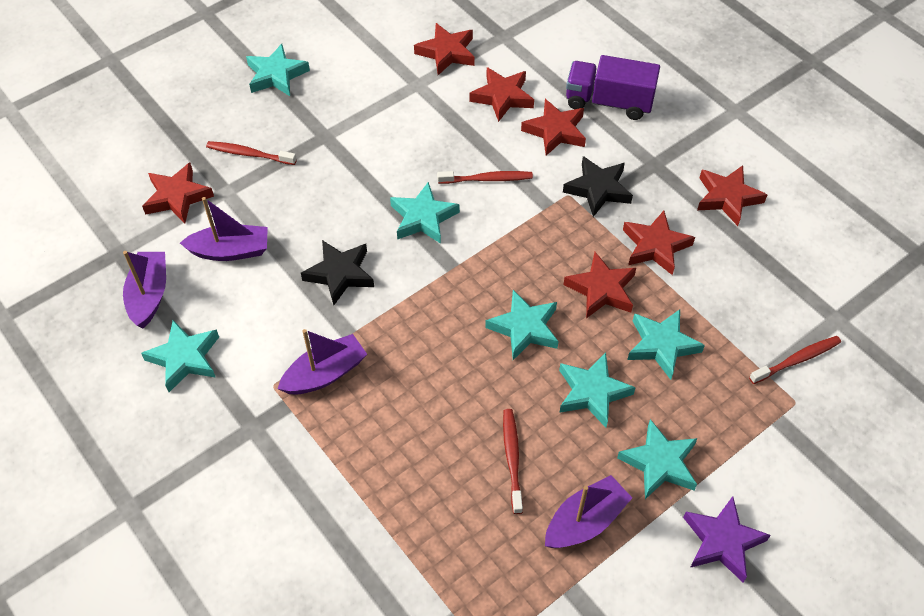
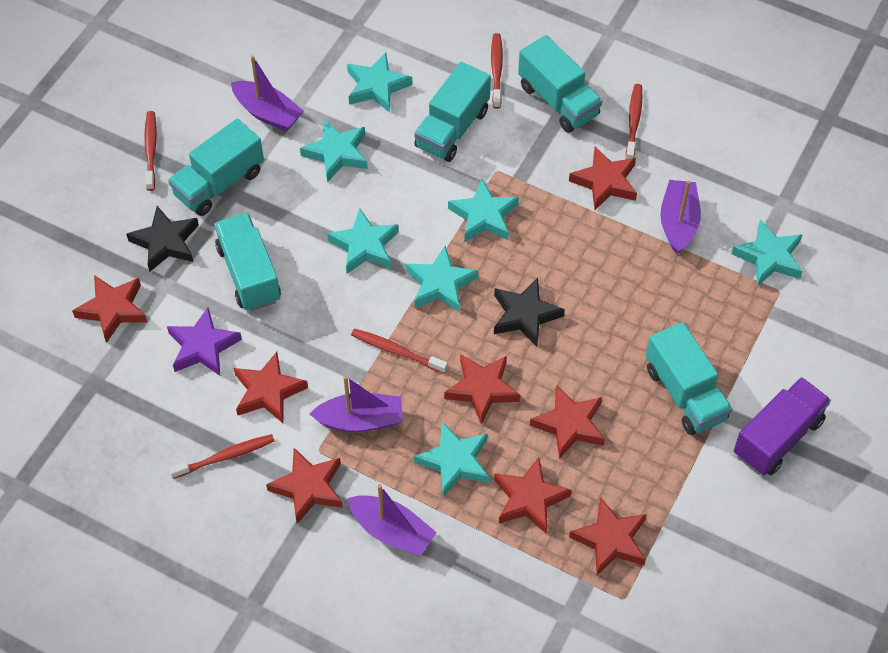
red star: [142,162,214,224] [414,23,475,75] [469,67,534,122] [521,99,586,156] [563,252,636,318] [623,211,695,275] [697,165,767,226] = 7 -> [72,275,148,343] [234,352,308,423] [266,448,343,524] [444,354,520,424] [494,457,572,534] [530,385,605,459] [569,147,637,211] [569,497,647,576] = 8
red toothbrush: [206,141,297,165] [437,171,533,184] [503,409,523,514] [749,336,841,384] = 4 -> [144,111,157,191] [169,434,275,479] [351,329,448,373] [491,33,503,109] [626,84,642,159] = 5
turquoise truck: none = 0 -> [168,118,264,216] [214,213,281,311] [414,62,491,162] [518,35,602,133] [646,322,733,435] = 5

